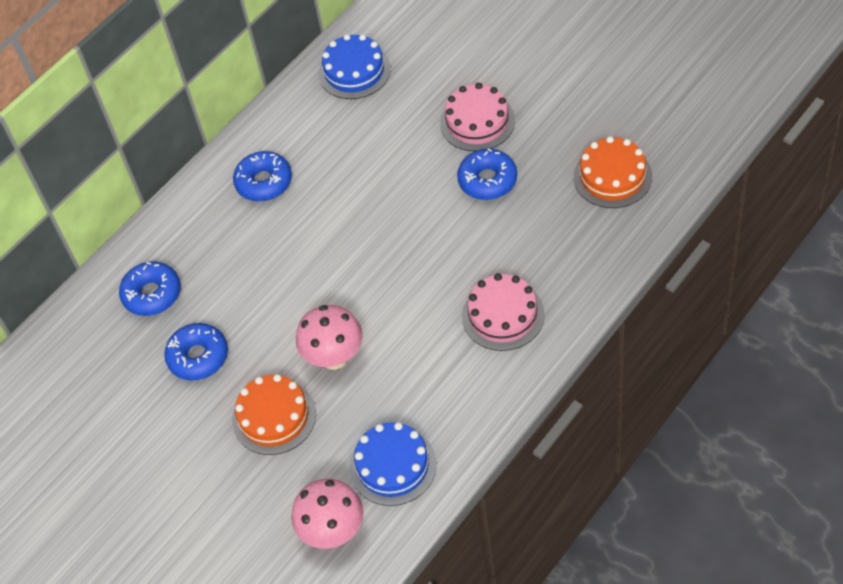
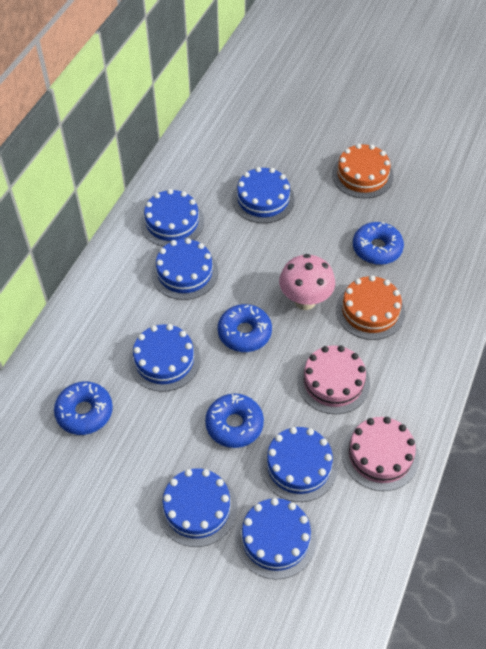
blue cake: [319,34,391,99] [350,422,437,506] = 2 -> [129,324,200,392] [140,189,204,247] [152,238,218,300] [157,468,237,547] [232,167,295,223] [235,498,317,579] [260,427,338,502] = 7
pink mushroom: [291,479,364,549] [296,305,363,370] = 2 -> [279,254,335,310] = 1

